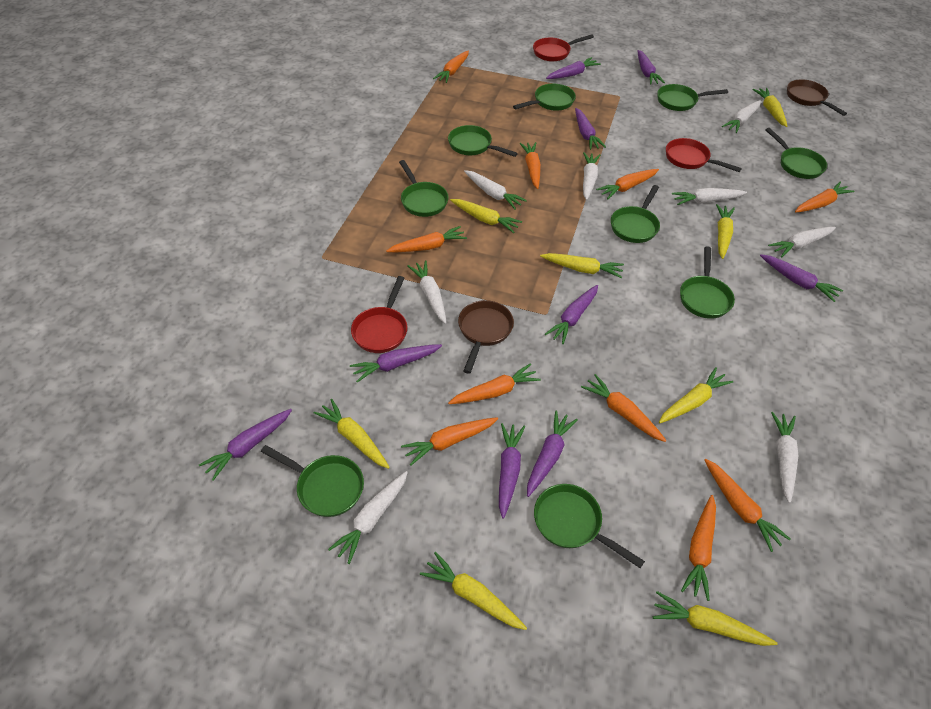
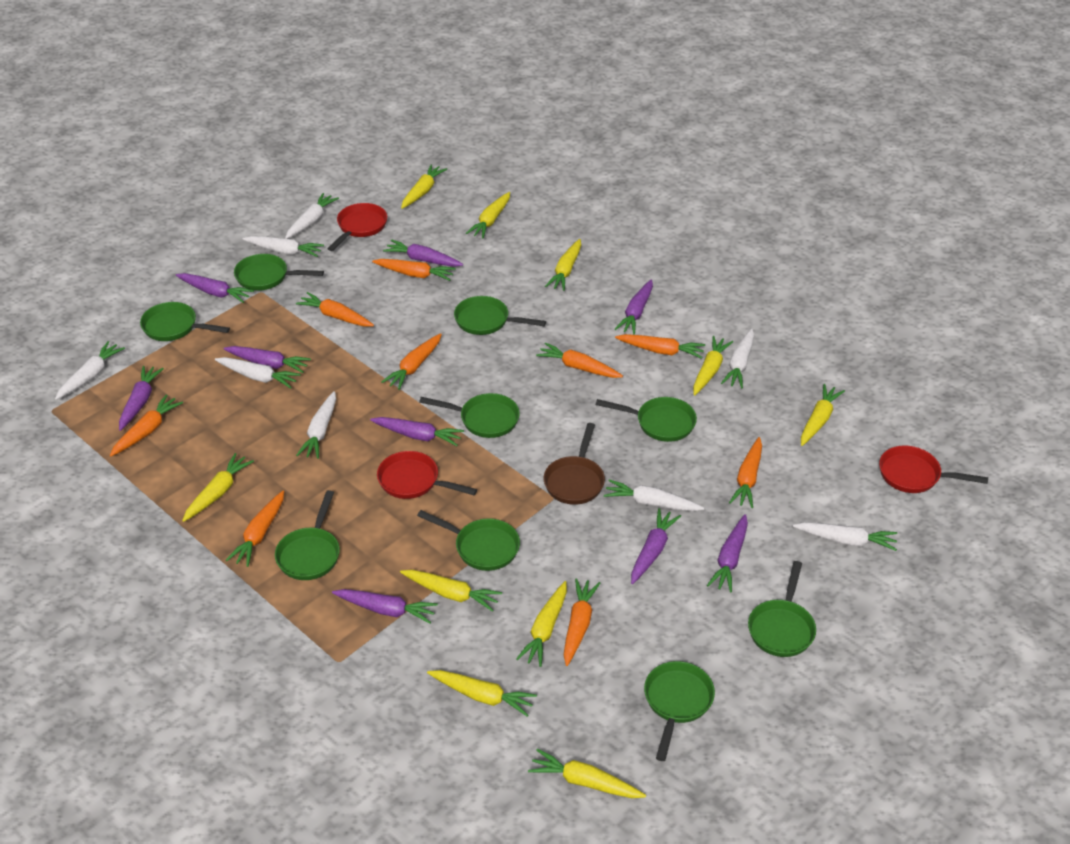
brown pan: [458,300,514,374] [787,79,847,116] = 2 -> [544,423,605,505] = 1
orange carrot: [386,226,467,252] [401,417,498,465] [433,51,469,83] [448,363,541,404] [519,142,541,189] [581,374,667,442] [596,169,659,199] [681,495,716,601] [704,458,791,552] [795,182,854,212] = 10 -> [110,394,183,457] [226,491,284,567] [296,292,374,327] [372,259,456,281] [381,333,442,390] [536,343,623,378] [564,578,600,666] [615,334,705,359] [729,437,762,508] = 9
yellow carrot: [313,399,390,469] [420,552,527,630] [450,199,522,233] [540,253,624,278] [653,591,778,646] [659,367,734,423] [716,204,735,259] [752,88,787,127] = 8 -> [182,453,254,522] [400,570,502,612] [401,164,447,209] [427,670,537,717] [466,192,510,238] [516,581,567,667] [528,749,646,798] [545,239,581,291] [693,336,733,395] [801,384,845,446] = 10

